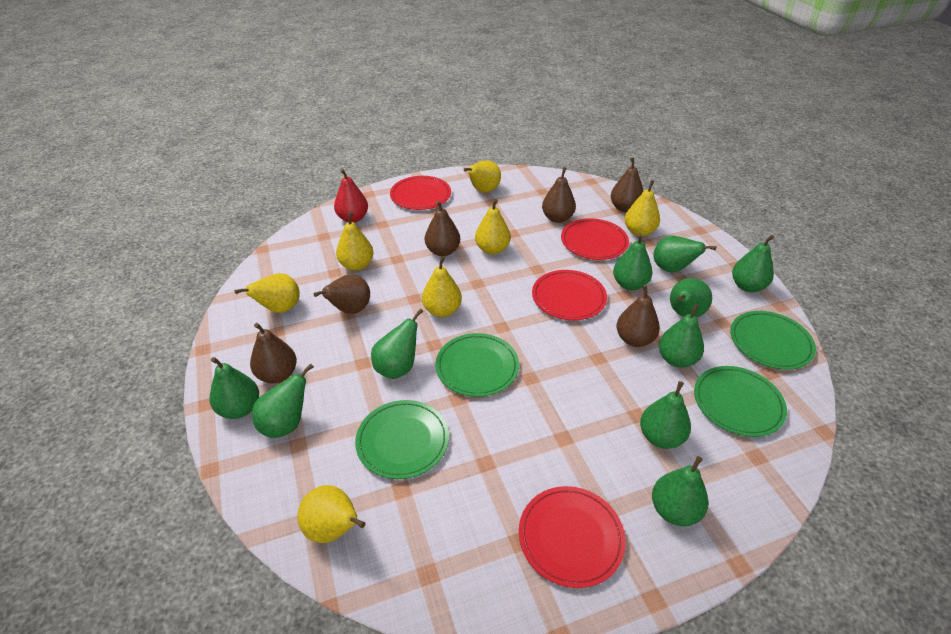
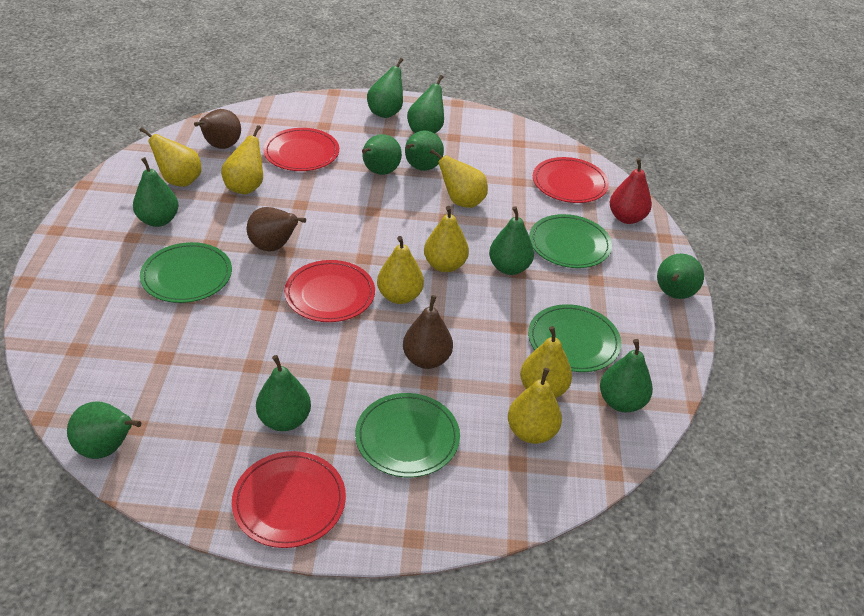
brown pear: [250,323,297,383] [314,274,370,314] [425,201,460,256] [542,167,576,223] [611,157,643,212] [616,285,660,347] = 6 -> [194,109,241,149] [247,207,306,251] [403,295,453,369] = 3

